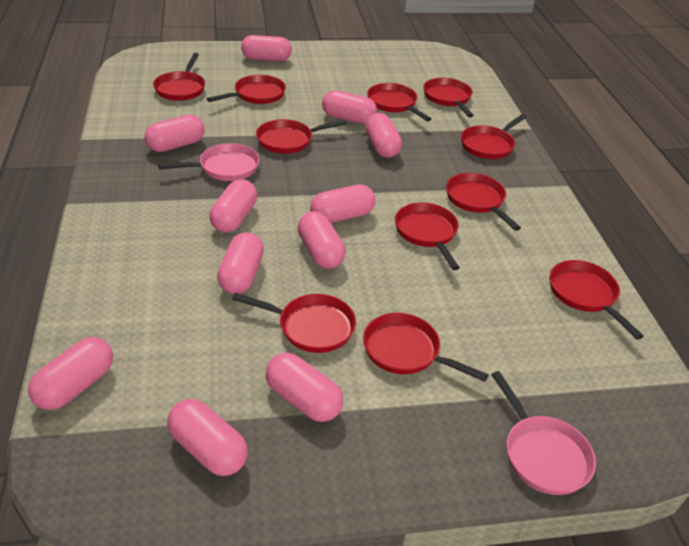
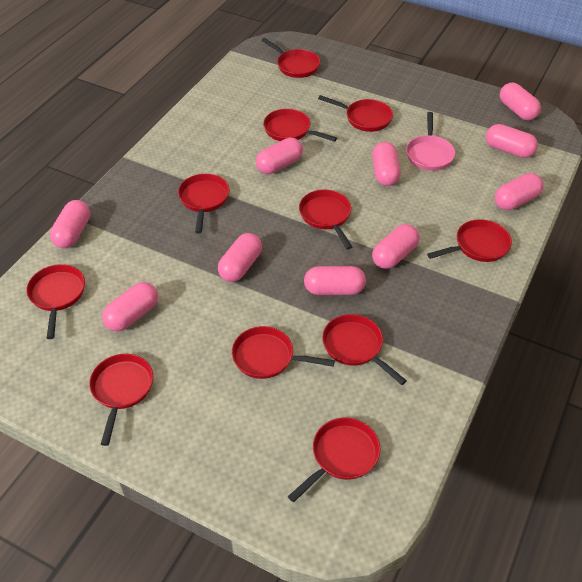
pink capsule: [28,337,113,410] [144,115,204,152] [167,399,248,476] [209,179,257,233] [217,232,264,294] [241,35,292,61] [266,353,343,422] [297,211,346,269] [310,184,375,223] [322,90,377,124] [365,113,402,158] = 11 -> [50,200,90,248] [102,282,158,331] [218,233,262,282] [256,138,303,174] [304,266,366,295] [372,142,400,186] [372,224,419,269] [486,124,538,158] [495,173,543,210] [500,83,541,120] = 10
pink pan: [158,143,260,181] [491,371,596,495] = 2 -> [406,112,455,171] = 1

